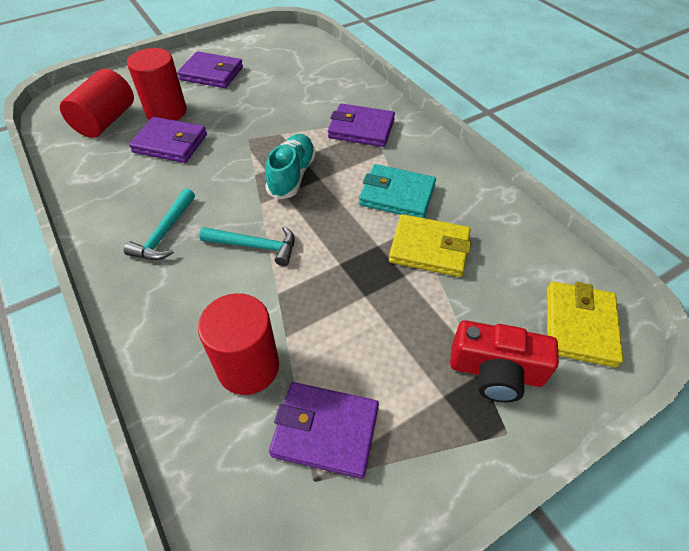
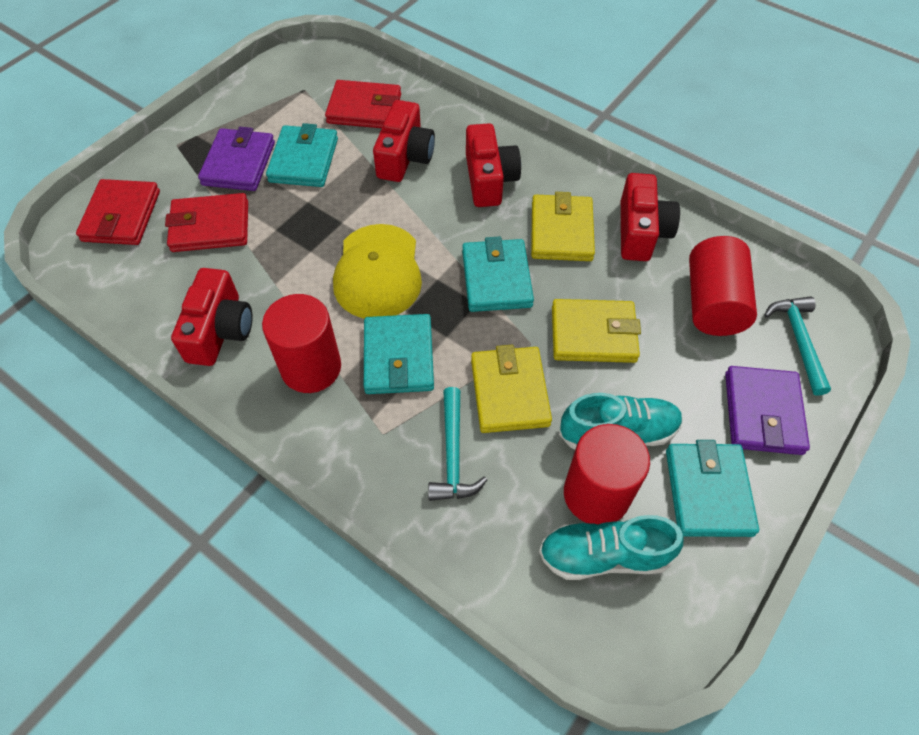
purple wallet: [129,117,207,163] [177,51,243,88] [269,382,379,479] [328,103,395,147] = 4 -> [198,127,275,191] [725,366,810,455] = 2
red camera: [450,320,559,402] = 1 -> [171,268,253,366] [373,100,435,182] [466,123,521,207] [621,173,680,261] = 4
red wallet: none = 0 -> [76,179,160,245] [165,193,248,252] [325,80,401,128] = 3
turquoise shoe: [265,134,316,200] = 1 -> [539,515,683,580] [559,393,683,450] = 2
turquoise wallet: [359,164,436,218] = 1 -> [266,123,338,187] [364,314,434,394] [462,237,534,312] [666,440,759,537] = 4
yellow cap: none = 0 -> [333,224,422,319] = 1
yellow wallet: [389,214,471,277] [547,282,623,367] = 2 -> [471,345,552,433] [531,192,595,261] [552,299,641,363] = 3

